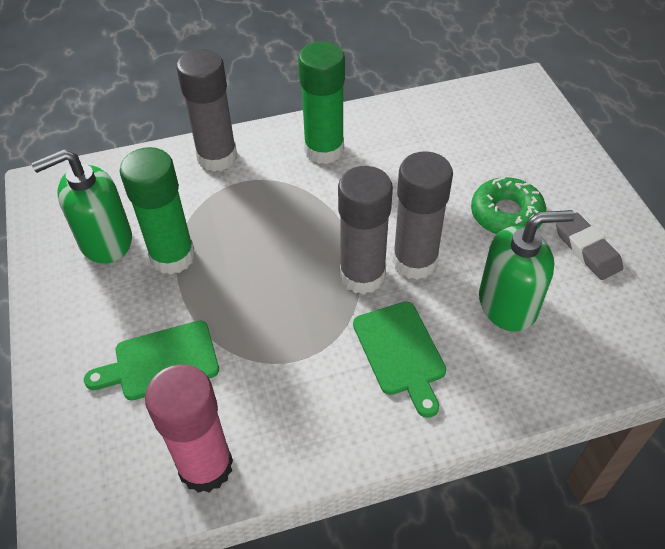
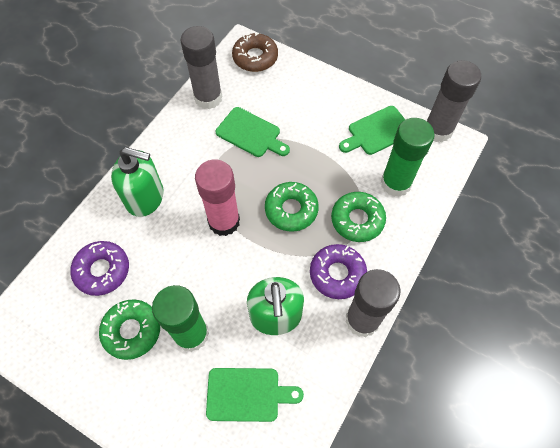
brown donut: none = 0 -> [232,33,278,72] = 1
green cutting board: [84,320,219,401] [353,302,446,418] = 2 -> [206,368,304,422] [216,107,290,157] [339,106,405,155] = 3
green donut: [471,177,546,234] = 1 -> [99,299,160,360] [265,182,319,232] [331,192,386,242] = 3
grey eraser: [556,212,623,280] = 1 -> none = 0
purple donut: none = 0 -> [70,241,129,296] [310,244,367,299] = 2

